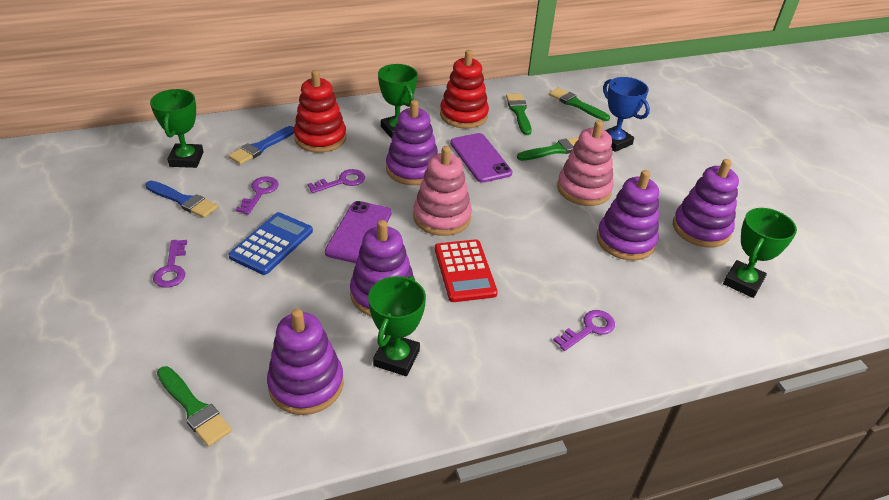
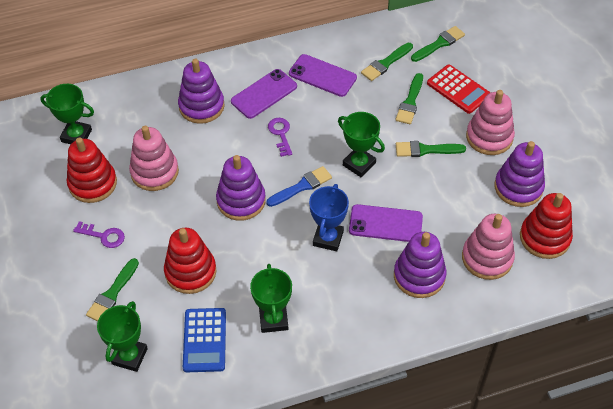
blue brush: [145,181,218,218] [228,126,294,165] = 2 -> [266,166,332,207] = 1
green brush: [157,366,232,447] [506,94,532,135] [517,137,579,161] [549,87,610,121] = 4 -> [86,258,139,321] [361,43,413,81] [396,73,423,124] [396,141,466,157] [411,26,465,62] = 5
pink stacking toy: [413,146,472,236] [557,120,614,206] = 2 -> [129,126,179,191] [462,214,515,280] [466,90,515,155] = 3
purple key: [153,240,187,288] [236,176,279,215] [308,169,365,193] [553,310,615,351] = 4 -> [73,221,125,248] [268,118,292,157] = 2
purple phone: [325,201,392,263] [450,133,512,183] = 2 -> [231,69,297,119] [289,54,357,97] [349,204,423,242] = 3
purple stacking toy: [267,309,344,415] [350,220,414,316] [386,100,438,185] [597,170,659,260] [673,159,739,248] = 5 -> [178,59,224,124] [216,155,266,221] [394,232,447,298] [495,141,545,207] = 4
red stacking toy: [294,70,346,153] [440,50,489,129] = 2 -> [67,137,117,203] [164,228,217,294] [520,193,573,259] = 3

